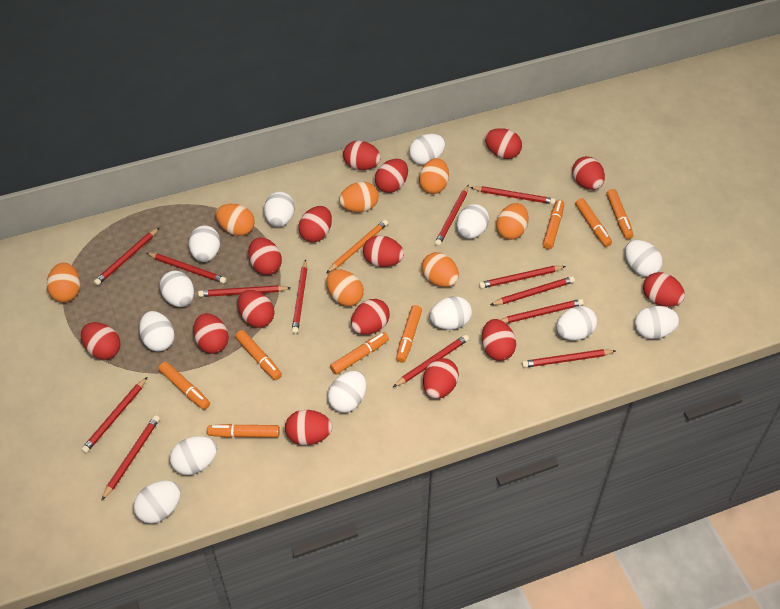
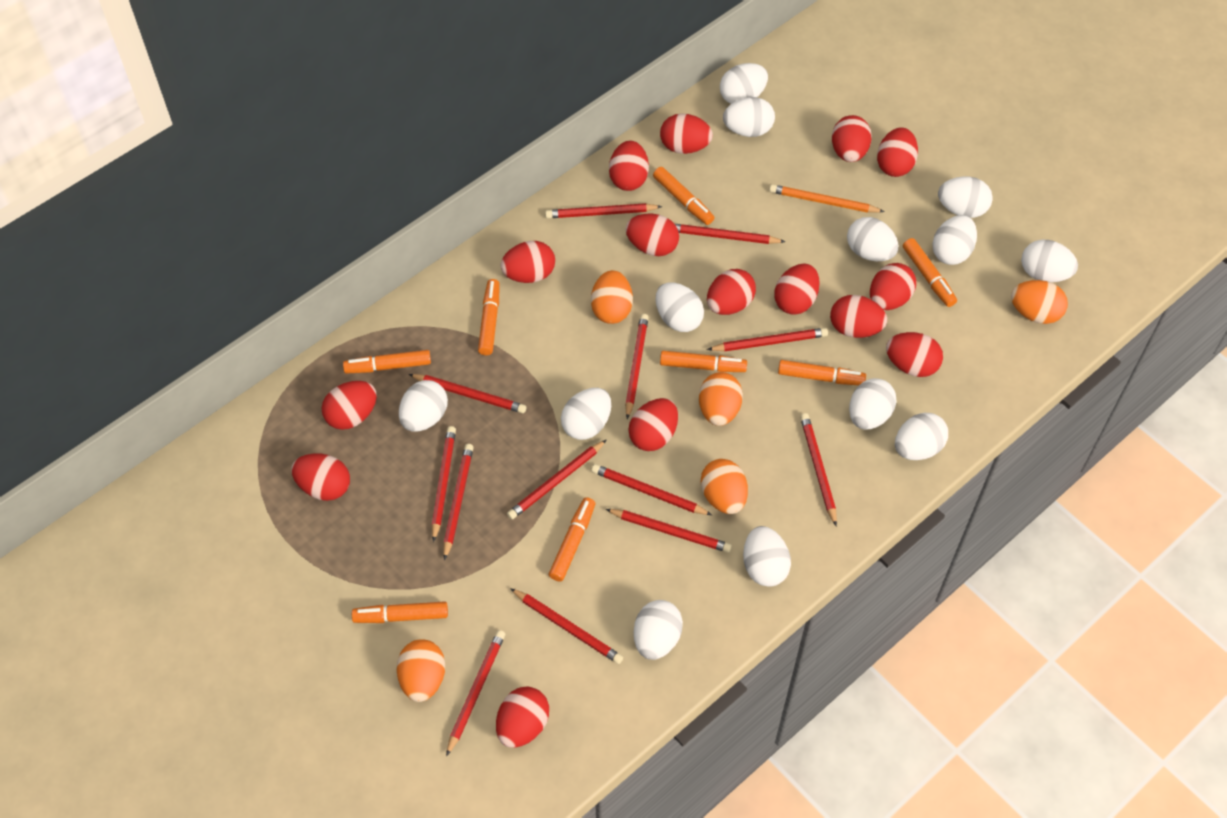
orange egg: [47,263,80,303] [216,204,255,236] [326,269,364,306] [339,182,378,212] [419,158,449,194] [422,252,459,287] [496,203,528,240] = 7 -> [396,639,445,702] [591,270,633,324] [699,372,743,426] [701,459,748,514] [1011,280,1068,324] = 5

